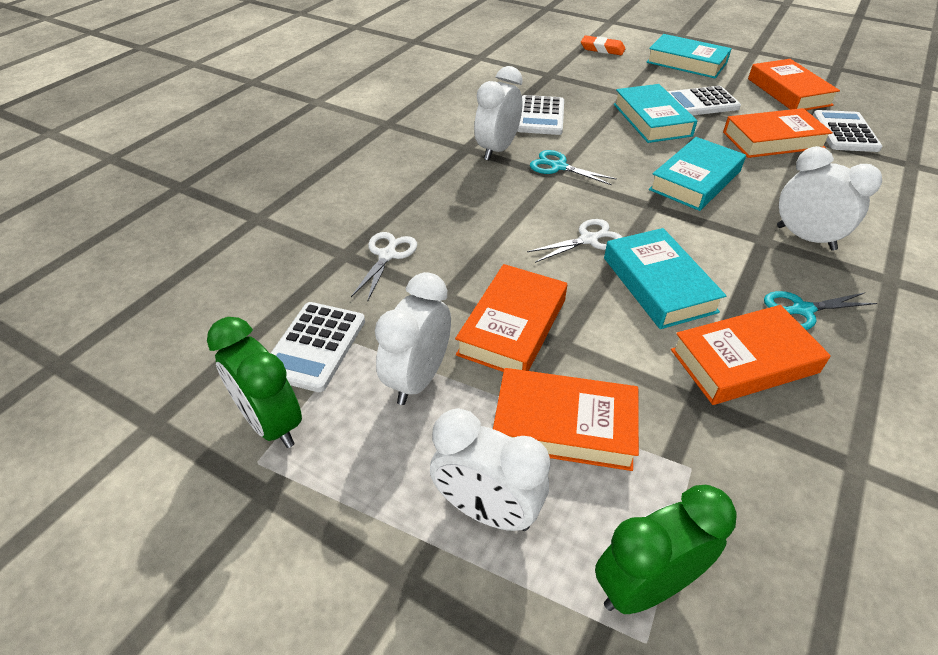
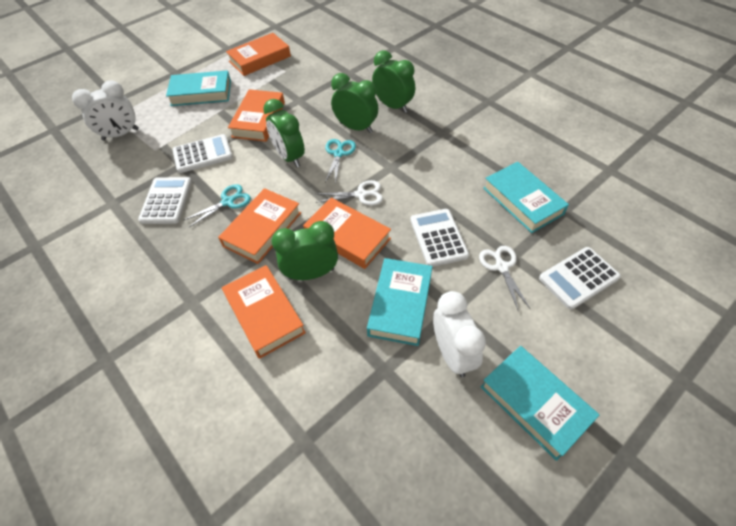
green clock: [207,317,302,448] [595,485,737,614] = 2 -> [263,99,305,167] [272,221,338,280] [331,73,378,133] [372,50,415,113] = 4
orange eraser: [581,35,625,55] = 1 -> none = 0
white clock: [375,272,451,405] [430,408,550,531] [474,66,523,160] [777,146,882,251] = 4 -> [72,80,139,141] [433,291,486,377] = 2

